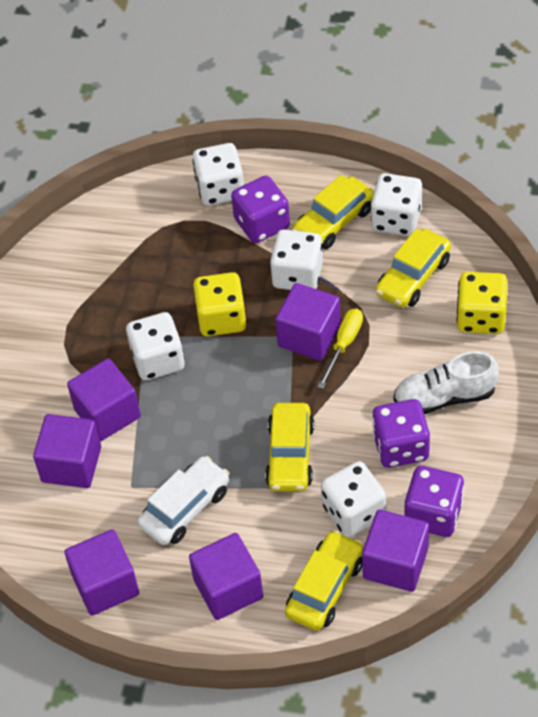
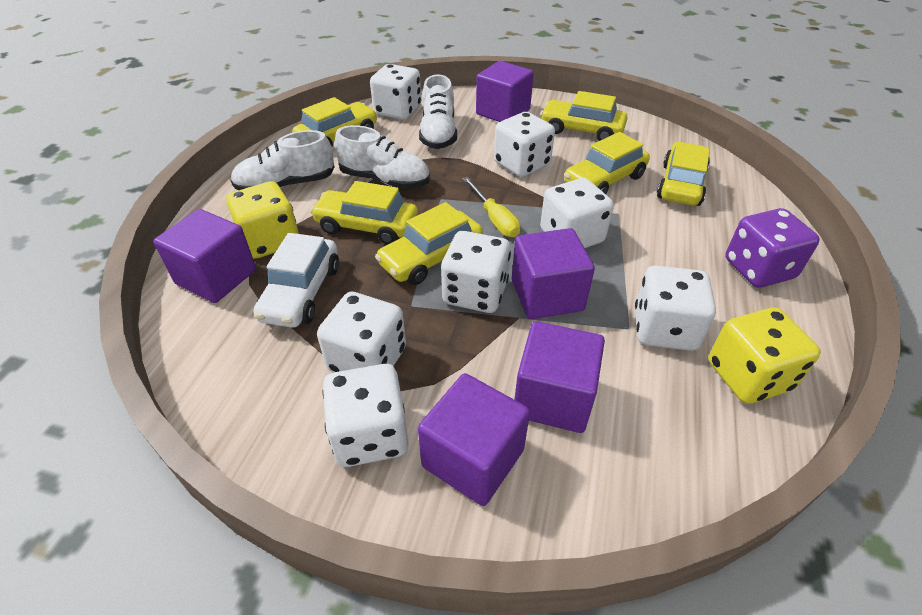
purple cube: [33,414,101,488] [64,529,139,615] [67,358,141,441] [189,533,263,620] [275,283,341,361] [362,509,429,592] = 6 -> [153,209,256,303] [418,373,530,506] [476,61,534,122] [512,228,595,319] [514,321,605,433] = 5
purple dice: [231,176,290,243] [372,399,430,468] [404,466,464,537] = 3 -> [725,208,820,288] = 1
white dice: [126,312,185,380] [192,143,244,206] [270,230,323,290] [321,461,386,537] [371,173,422,236] = 5 -> [317,292,406,373] [322,364,409,467] [370,64,421,120] [441,231,511,313] [494,112,555,177] [540,178,614,248] [635,266,716,351] = 7
white shoe: [394,351,499,414] = 1 -> [231,130,334,190] [334,125,430,189] [419,74,457,149] = 3
yellow car: [265,403,314,492] [285,530,363,631] [292,175,374,249] [376,228,451,308] = 4 -> [292,97,377,146] [310,181,418,245] [375,202,483,285] [540,91,627,141] [564,132,650,194] [657,142,710,206] = 6

